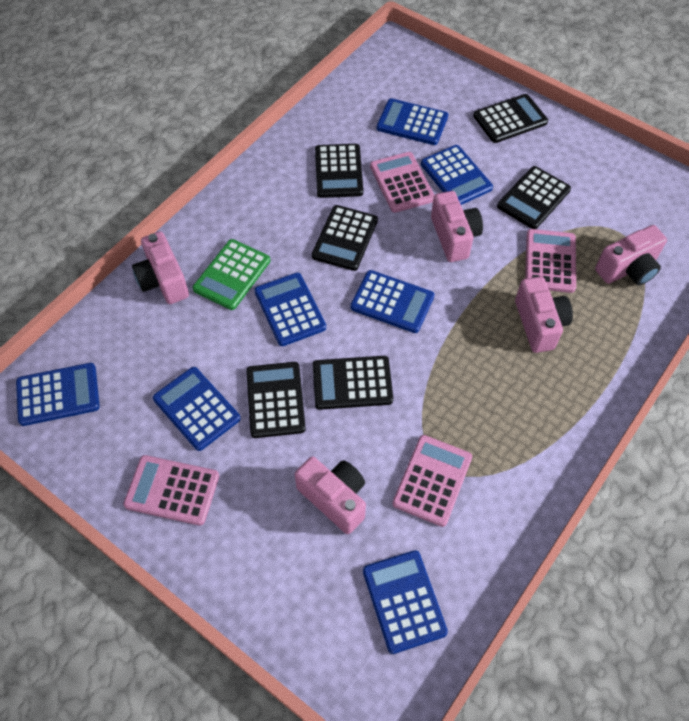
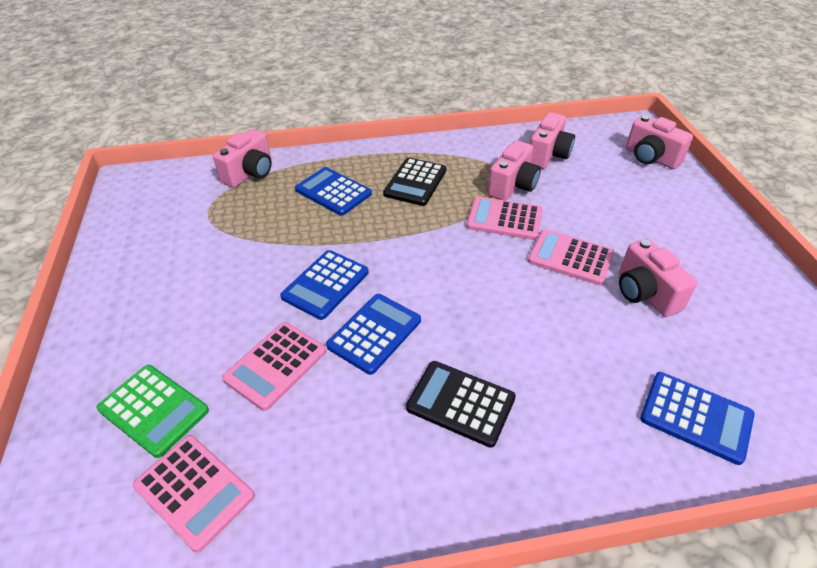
black calculator: [246,362,306,438] [312,205,378,271] [313,356,393,410] [315,144,363,198] [473,94,548,143] [497,166,571,229] = 6 -> [383,158,446,206] [406,361,516,448] = 2
blue calculator: [16,363,100,426] [153,367,241,451] [254,273,326,346] [350,270,435,333] [363,550,448,654] [376,98,448,145] [421,145,493,205] = 7 -> [280,250,369,320] [295,167,372,216] [326,294,421,375] [640,372,755,465] = 4

